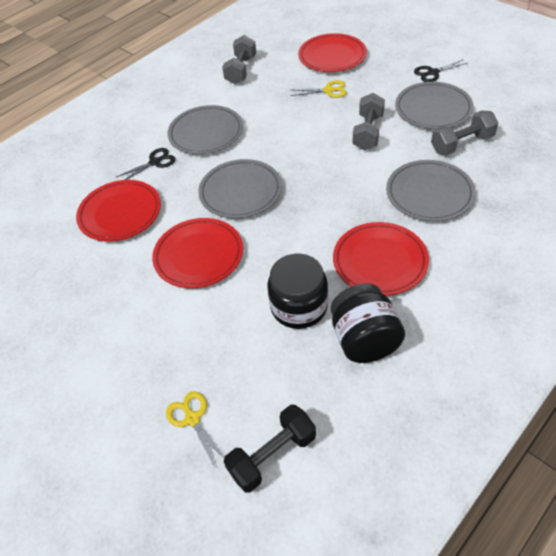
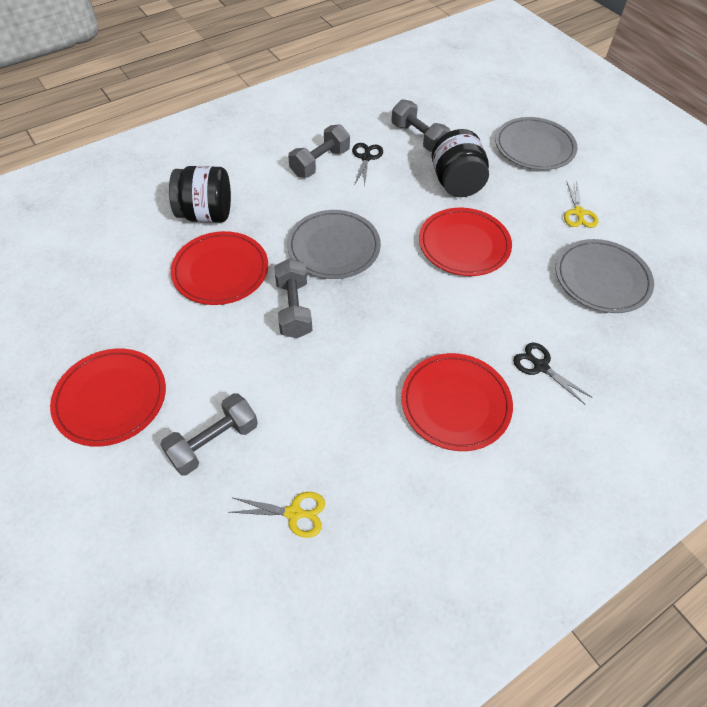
black dumbbell: [223,405,316,493] = 1 -> none = 0
grey dumbbell: [222,35,256,84] [352,93,385,150] [431,111,498,155] = 3 -> [160,393,258,476] [274,258,312,338] [288,124,350,177] [392,99,450,152] = 4
grey plate: [167,105,243,154] [198,159,282,218] [386,160,476,221] [395,82,474,129] = 4 -> [287,210,381,279] [495,117,577,170] [556,239,654,313] = 3

